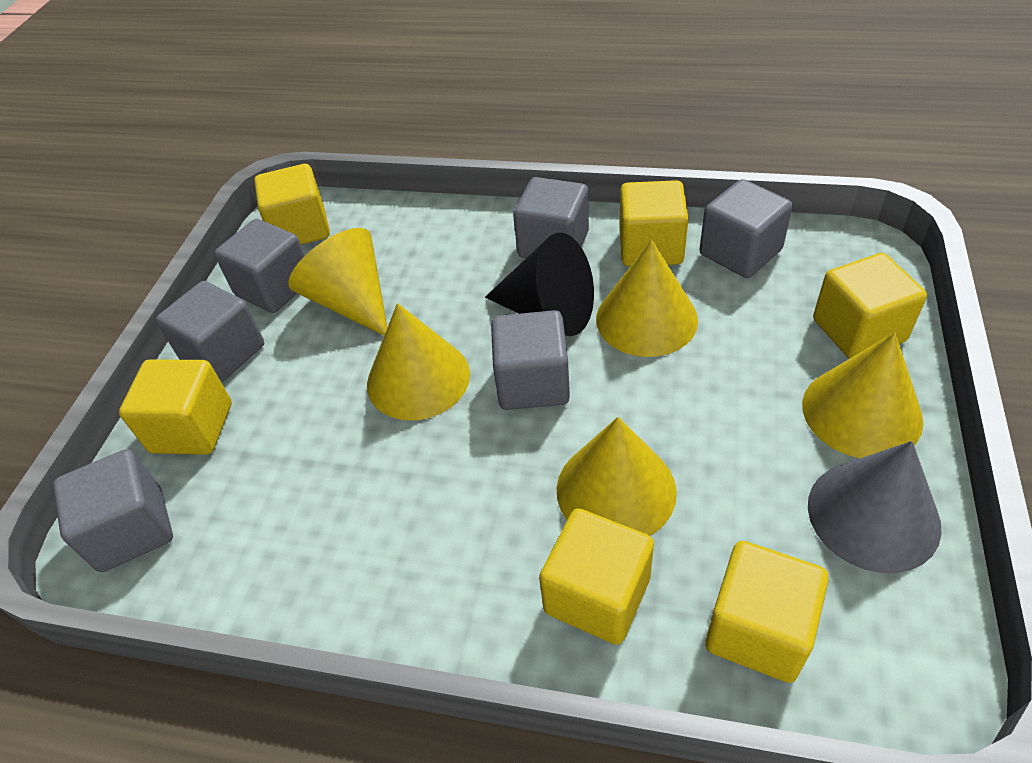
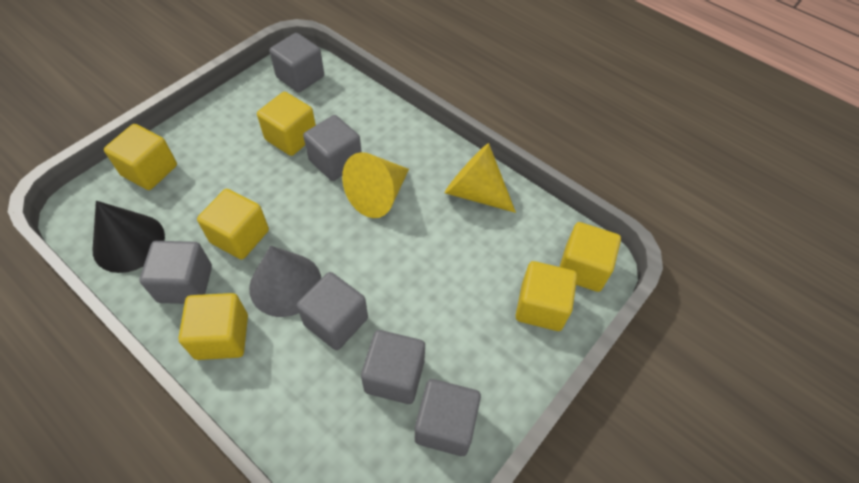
yellow cone: [288,228,387,336] [367,303,470,420] [556,417,677,536] [596,240,698,357] [802,333,924,458] = 5 -> [342,152,409,218] [445,143,516,213] = 2

